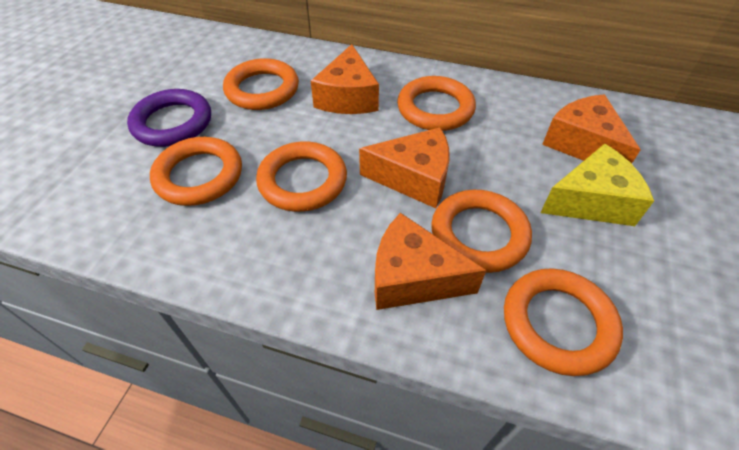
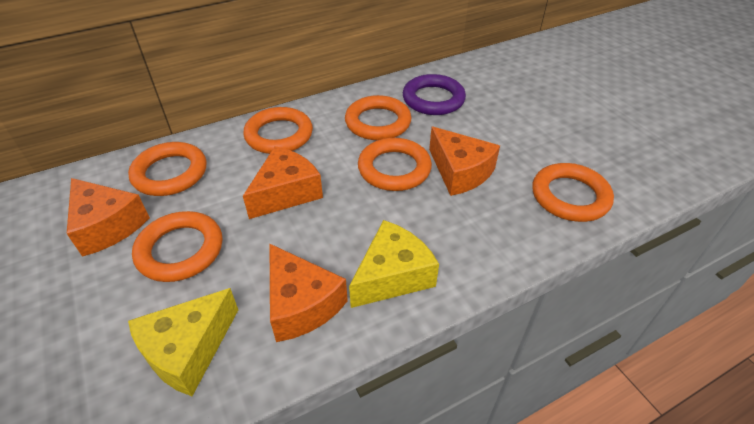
yellow cheese: [540,144,654,226] = 1 -> [128,288,238,396] [349,220,439,308] = 2

